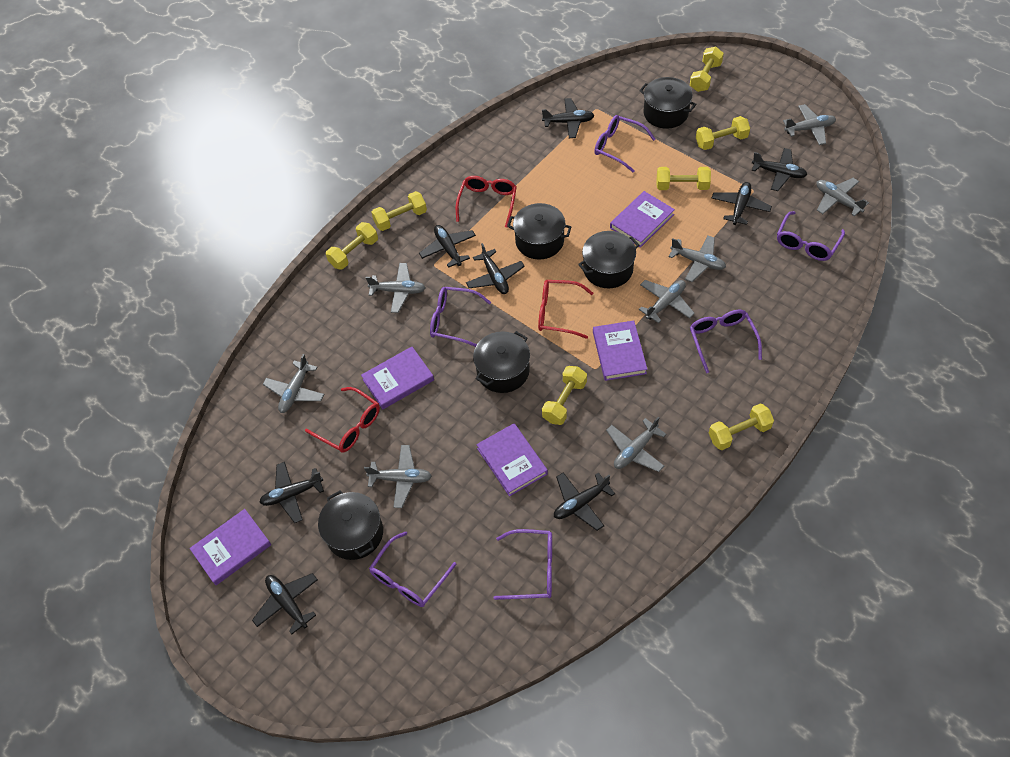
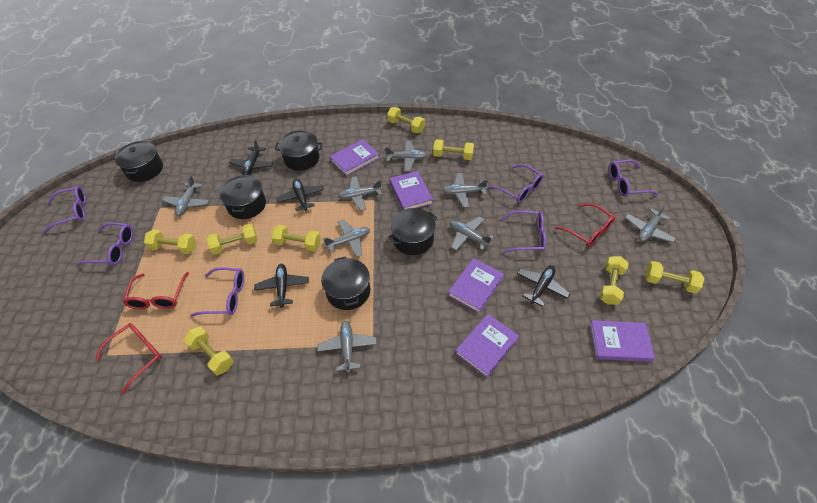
black plane: [252,573,318,634] [259,462,324,523] [419,225,476,268] [466,243,525,294] [542,98,595,138] [554,472,615,531] [712,182,772,225] [752,148,807,191] = 8 -> [229,139,274,175] [254,264,309,308] [277,179,324,211] [517,265,570,307] = 4
yellow dumbbell: [326,222,378,270] [371,191,427,231] [542,366,587,425] [657,167,711,190] [690,47,724,92] [696,116,750,150] [709,404,774,450] = 7 -> [144,229,196,254] [183,326,233,375] [207,224,258,255] [271,225,321,252] [387,107,425,133] [433,139,474,160] [599,256,629,305] [645,261,704,293] = 8

